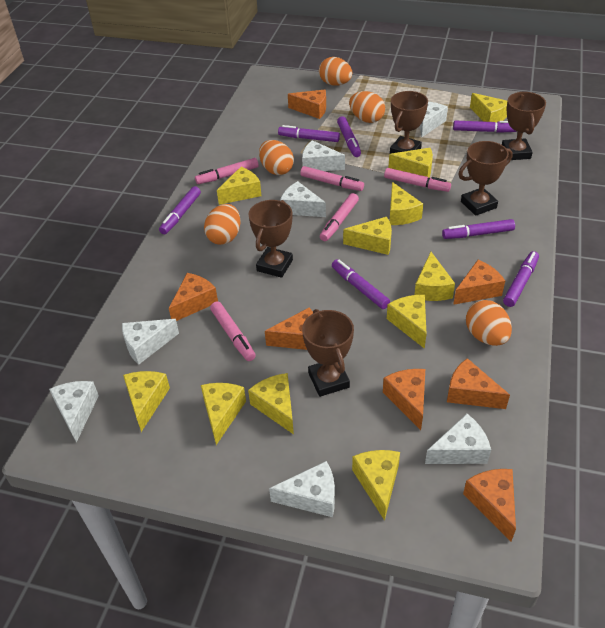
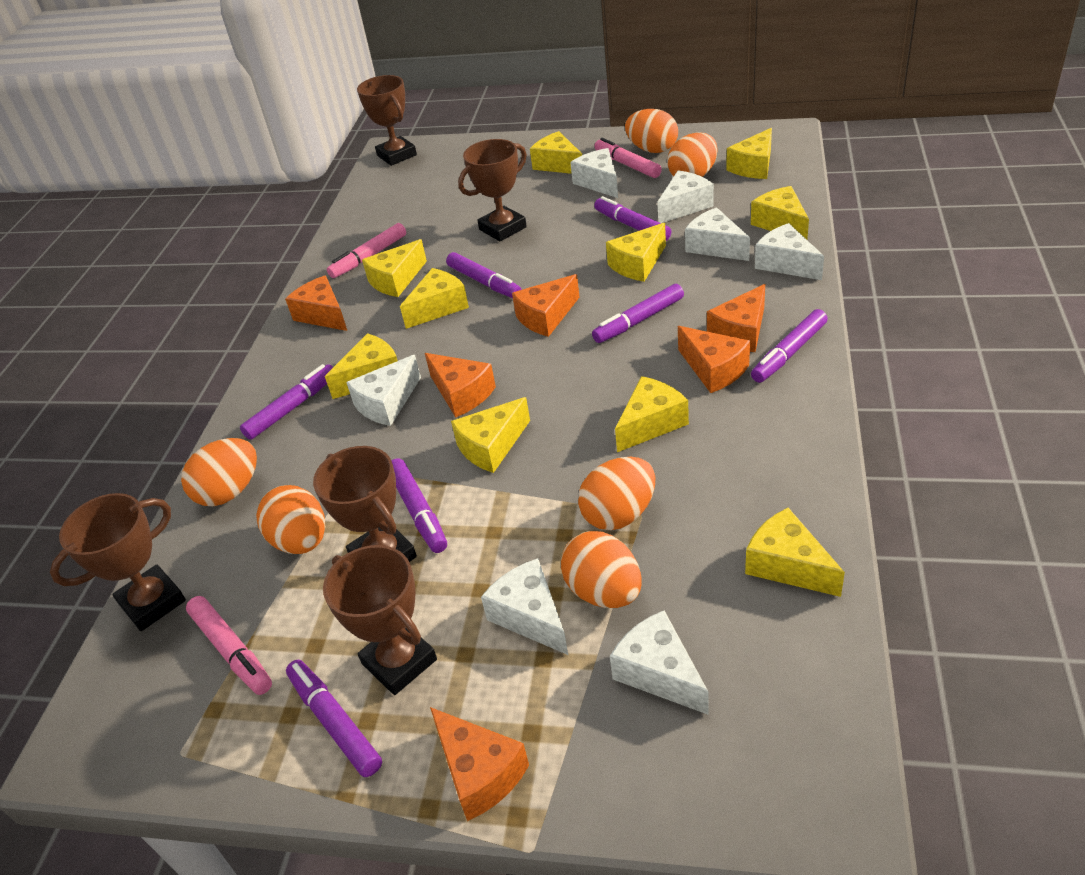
orange cheese: [169,273,218,321] [265,308,313,350] [288,90,326,119] [383,369,425,430] [447,358,510,409] [453,260,505,305] [463,469,516,542] = 7 -> [285,275,347,331] [425,353,496,418] [430,707,529,821] [512,274,580,337] [678,326,750,393] [707,284,765,352] = 6
orange egg: [204,204,240,245] [259,140,294,175] [319,57,352,86] [349,91,385,123] [466,300,512,346] = 5 -> [181,438,257,506] [256,485,325,554] [561,531,642,608] [578,457,655,530] [625,109,678,153] [667,132,718,177] = 6
pink marker: [195,158,259,184] [210,301,256,361] [300,166,364,191] [320,193,359,241] [384,168,451,192] = 5 -> [186,596,272,695] [327,223,406,278] [594,138,662,178] = 3
yellow cheese: [123,371,170,432] [201,383,246,445] [217,167,261,205] [248,373,294,434] [343,217,392,255] [352,450,400,521] [387,295,426,349] [388,148,433,177] [390,182,423,225] [414,252,455,301] [470,93,507,123] = 11 -> [325,333,398,399] [362,239,427,297] [400,268,469,329] [451,397,530,473] [530,131,582,174] [606,223,666,282] [615,376,689,452] [726,128,772,179] [745,508,845,597] [751,186,809,239] = 10

